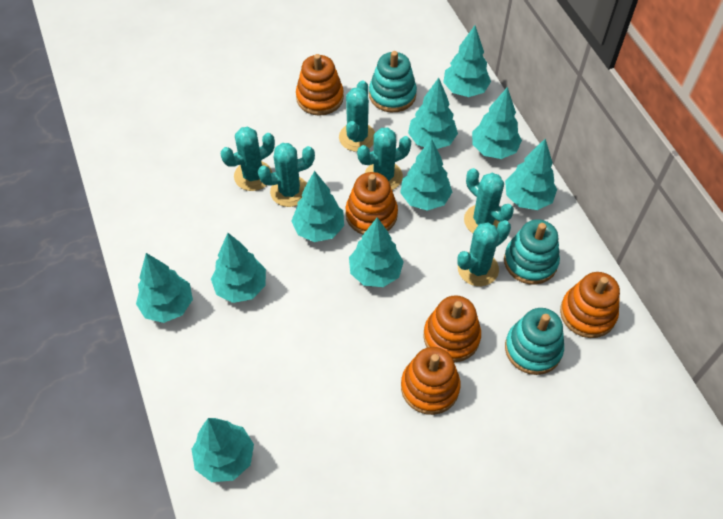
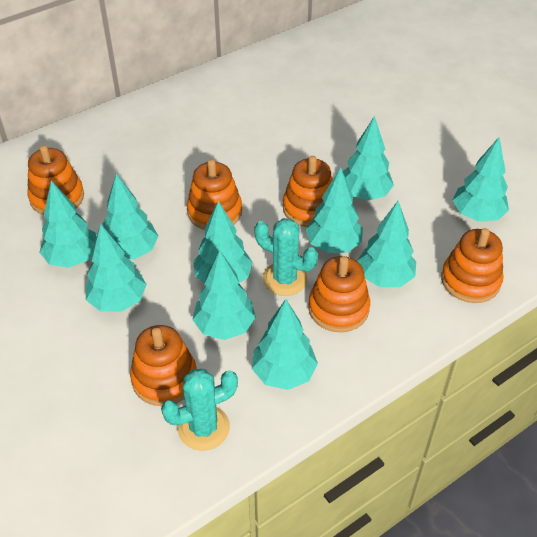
orange stacking toy: [296,54,344,116] [346,172,398,234] [401,347,461,415] [423,295,481,362] [560,272,620,338] = 5 -> [27,145,84,215] [130,325,196,406] [187,159,242,230] [283,156,333,227] [308,256,370,332] [441,228,503,303] = 6
turquoise cactus: [221,127,275,191] [258,143,315,207] [339,80,375,152] [357,128,411,190] [457,220,511,286] [464,168,514,233] = 6 -> [161,369,238,451] [254,218,318,296] = 2
turquoise stacking toy: [369,51,417,112] [504,219,560,285] [505,308,564,375] = 3 -> none = 0

